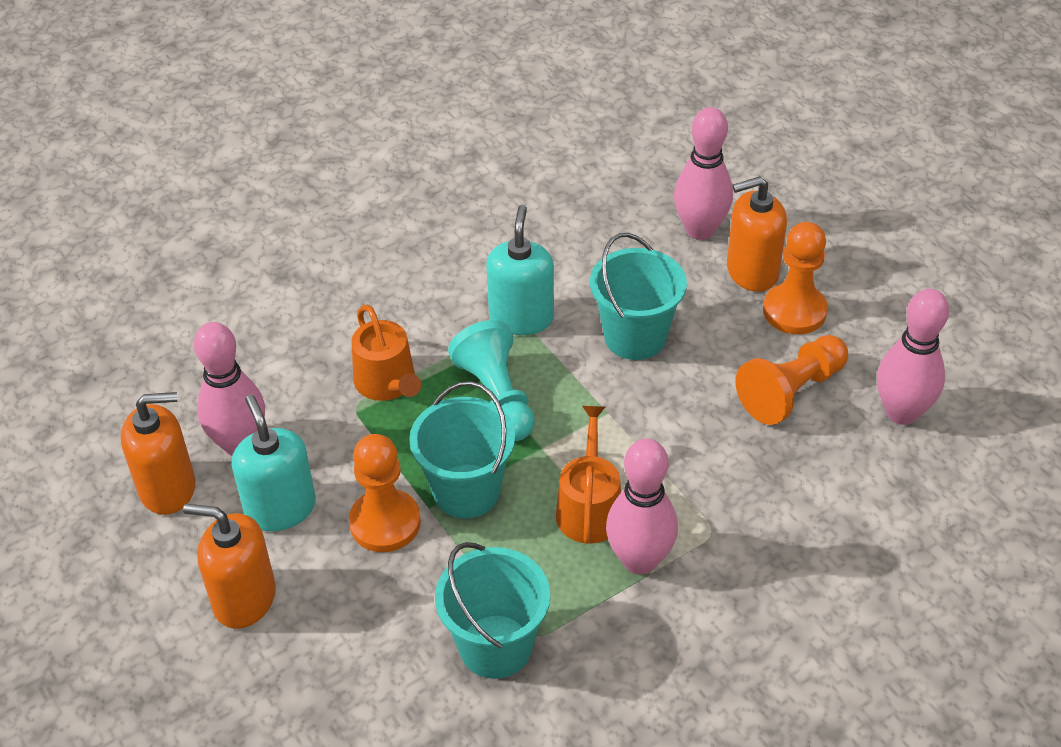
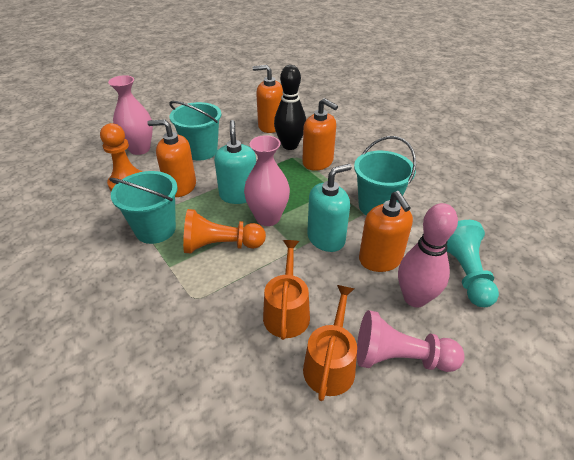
black bowling pin: none = 0 -> [274,65,306,150] = 1
orange pawn: [349,434,421,552] [735,335,848,425] [763,222,828,334] = 3 -> [100,123,142,191] [183,209,266,254] = 2
orange soap dispenser: [121,392,195,515] [183,504,276,629] [727,176,787,292] = 3 -> [147,119,196,197] [253,65,283,133] [302,98,338,171] [359,191,413,272] = 4
pink bowling pin: [194,322,265,456] [606,439,678,575] [674,107,733,240] [877,289,949,425] = 4 -> [398,203,458,308] = 1
pink pawn: none = 0 -> [357,310,465,372] = 1
pink vase: none = 0 -> [108,75,153,155] [244,135,290,226] = 2

